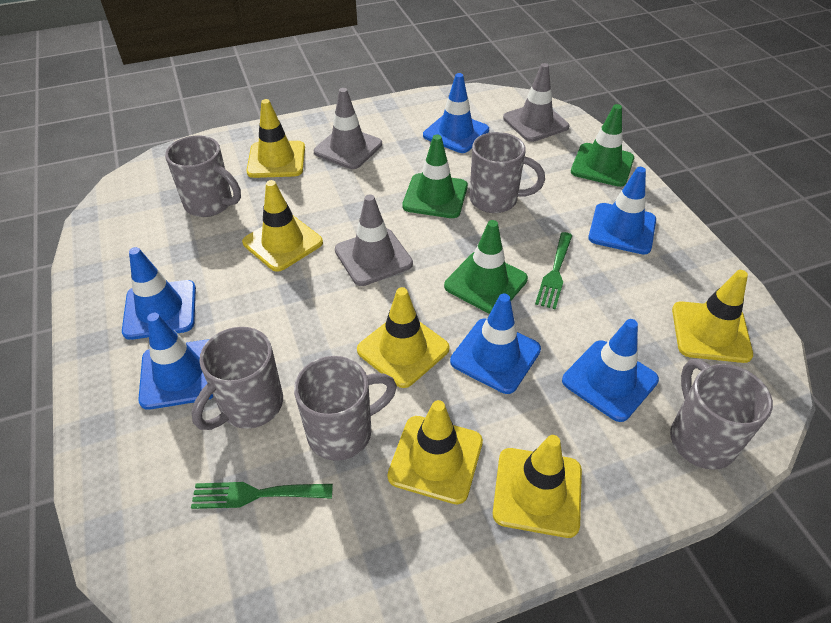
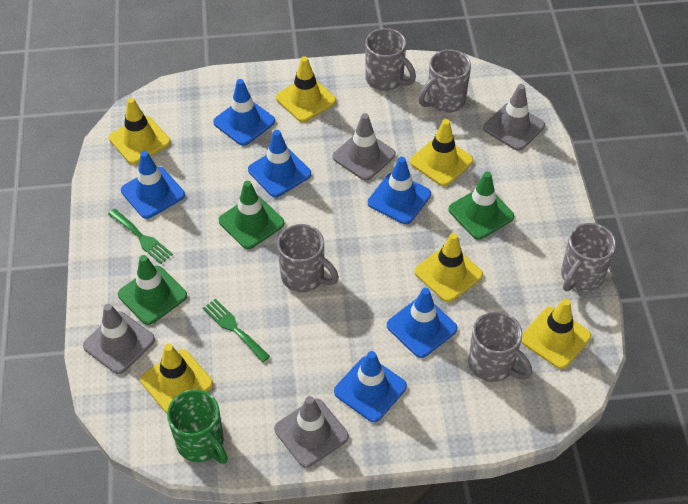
green mug: none = 0 -> [167,389,228,464] = 1
grey traffic cone: [314,88,382,169] [335,194,413,286] [503,63,569,142] = 3 -> [83,304,155,374] [274,396,349,468] [333,113,396,181] [483,84,545,151] = 4

